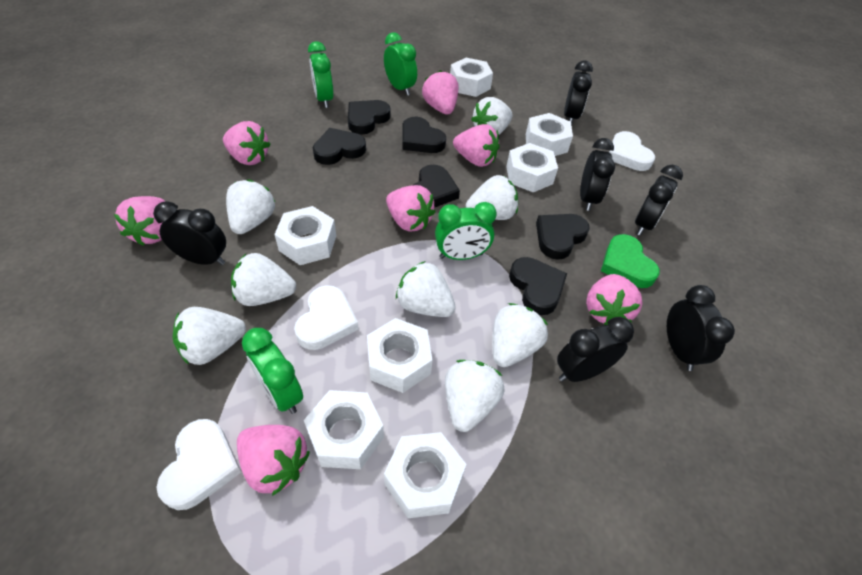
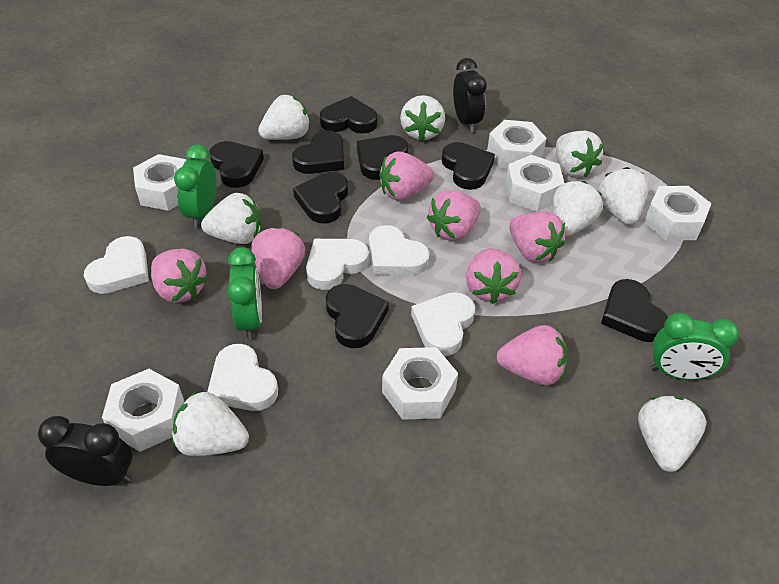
black clock: [153,201,226,265] [557,317,634,382] [564,61,593,125] [580,138,615,211] [635,165,683,236] [667,285,735,371] = 6 -> [38,416,132,486] [453,58,487,132] = 2
black heart: [313,128,366,165] [348,100,391,134] [402,117,446,153] [413,165,460,208] [509,257,567,315] [536,214,590,260] = 6 -> [209,141,264,188] [292,130,344,174] [293,172,348,223] [320,96,378,133] [326,284,389,348] [357,135,408,180] [442,142,495,190] [601,279,668,342] = 8
green clock: [242,328,303,414] [308,41,334,108] [384,32,417,96] [435,202,497,260] = 4 -> [174,144,216,228] [227,247,262,339] [651,313,739,380] = 3
green heart: [601,234,660,288] = 1 -> none = 0
white heart: [156,419,241,510] [294,285,359,350] [609,131,655,171] = 3 -> [84,236,149,294] [207,344,278,411] [306,239,369,290] [369,225,430,275] [411,292,475,356] = 5
white nut: [274,206,336,265] [304,390,384,469] [367,318,432,393] [384,432,467,518] [450,58,493,97] [506,143,558,192] [526,113,573,156] = 7 -> [102,369,185,452] [133,154,186,211] [382,347,458,420] [487,120,547,169] [505,155,564,212] [644,186,712,240] = 6

